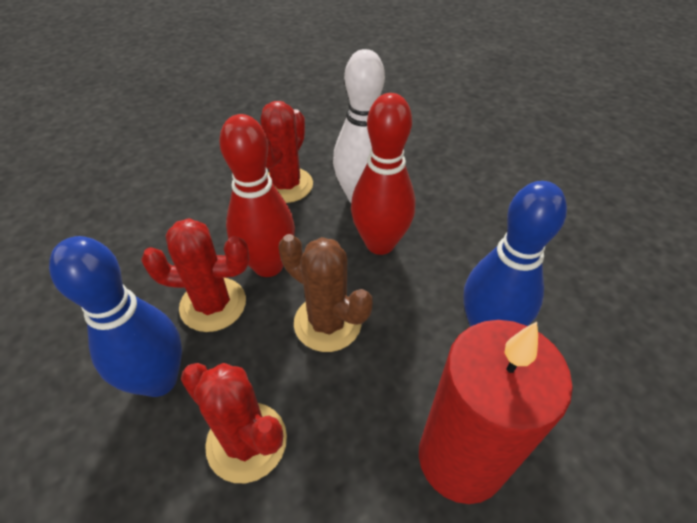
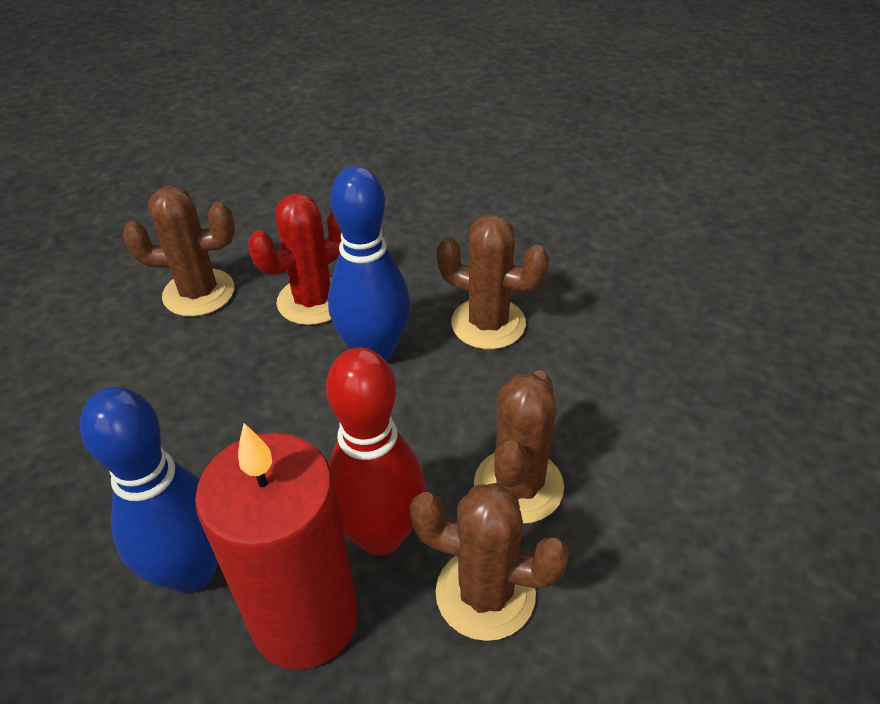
brown cactus: [278,234,373,352] = 1 -> [122,186,235,317] [409,483,569,641] [436,215,549,350] [474,370,564,524] = 4
red bowling pin: [219,114,295,277] [351,93,415,255] = 2 -> [326,347,426,555] = 1
red cactus: [141,218,249,332] [181,363,287,483] [261,101,313,203] = 3 -> [248,193,342,325] = 1
white bowling pin: [333,49,385,203] = 1 -> none = 0

